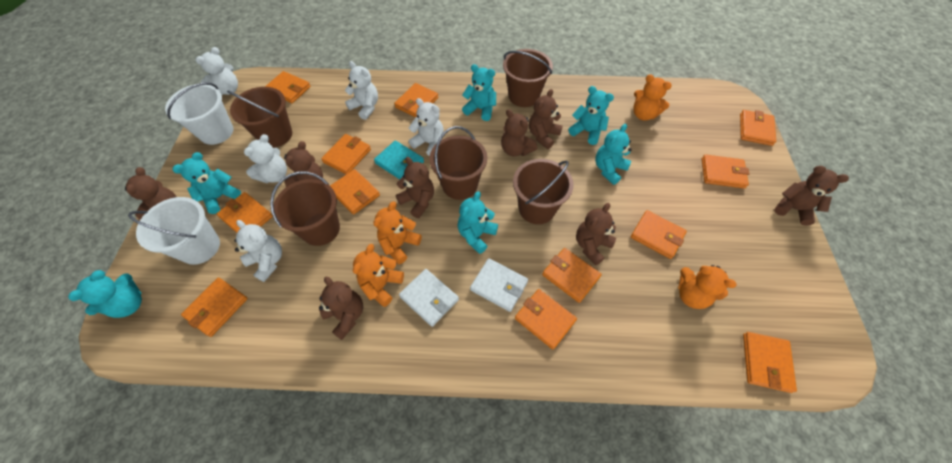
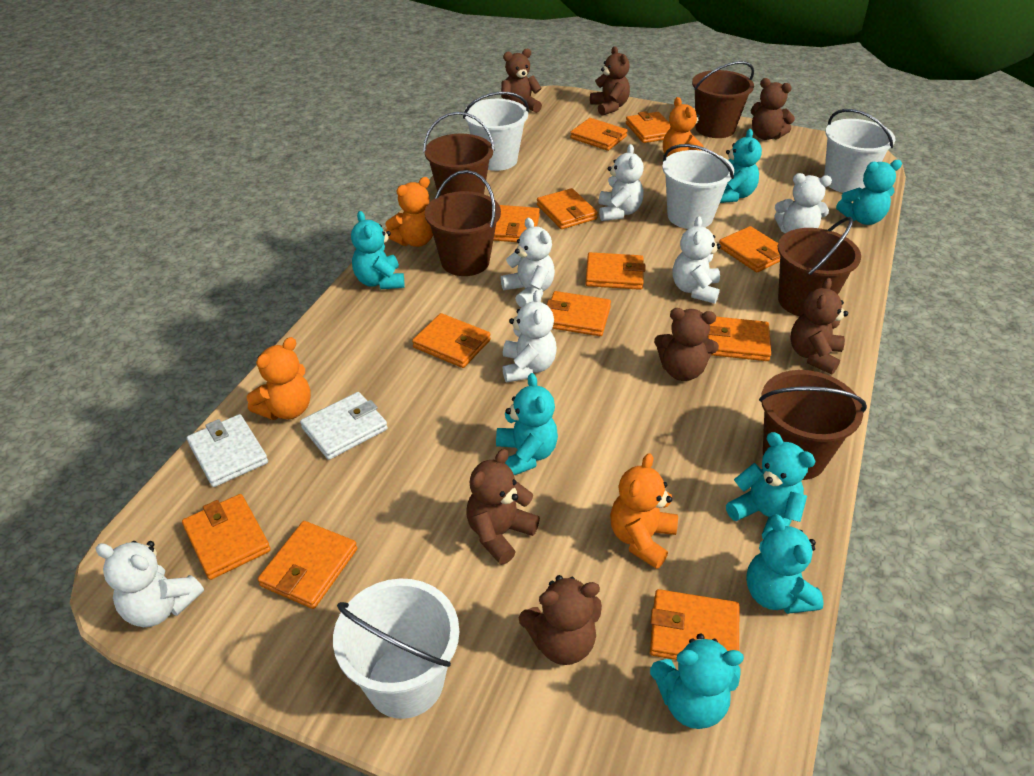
brown teddy bear: [125,167,177,221] [284,141,323,187] [319,277,363,340] [396,157,434,218] [501,109,537,156] [529,89,563,149] [576,203,616,266] [774,166,849,226] = 8 -> [466,449,540,565] [501,49,542,113] [519,575,602,665] [590,46,630,116] [654,308,719,381] [751,78,795,140] [790,278,848,374] = 7
turquoise teddy bear: [68,270,142,318] [173,152,241,214] [457,191,498,254] [462,64,496,121] [568,86,614,145] [595,124,632,185] = 6 -> [351,211,405,289] [496,373,558,475] [650,634,744,729] [720,129,762,203] [726,432,816,539] [746,514,824,614] [836,160,902,225] = 7
turquoise wallet: [374,140,424,179] = 1 -> none = 0
white bucket: [128,197,220,265] [165,82,233,145] = 2 -> [333,579,459,719] [463,92,529,171] [662,144,734,229] [824,109,896,193] = 4
white teddy bear: [196,47,238,95] [234,220,282,282] [244,134,287,183] [345,61,378,120] [408,98,444,156] = 5 -> [95,541,204,627] [501,218,555,308] [503,290,557,382] [599,144,644,221] [673,216,721,304] [774,173,832,233] = 6

